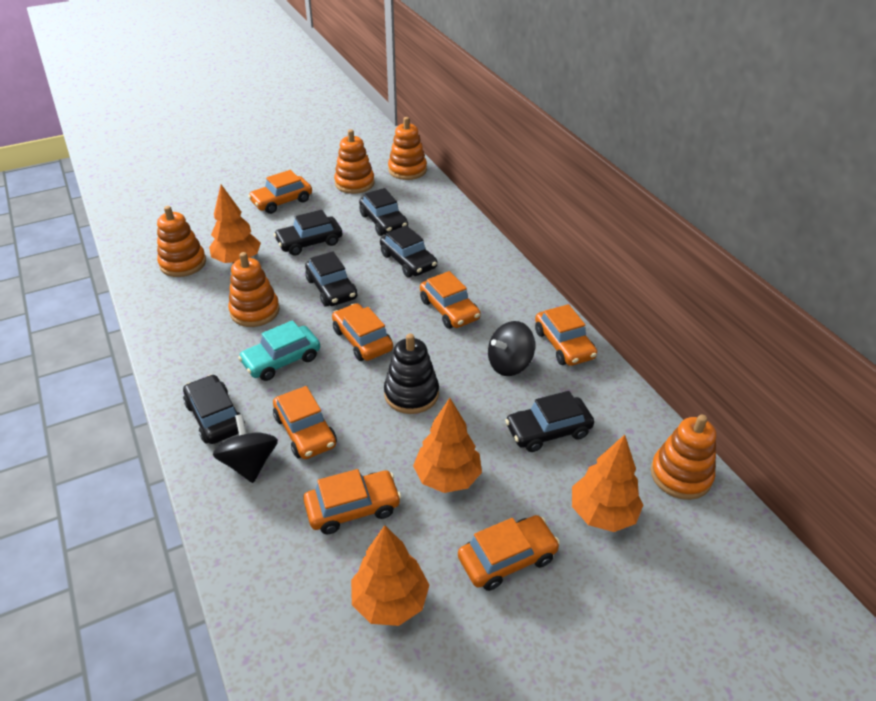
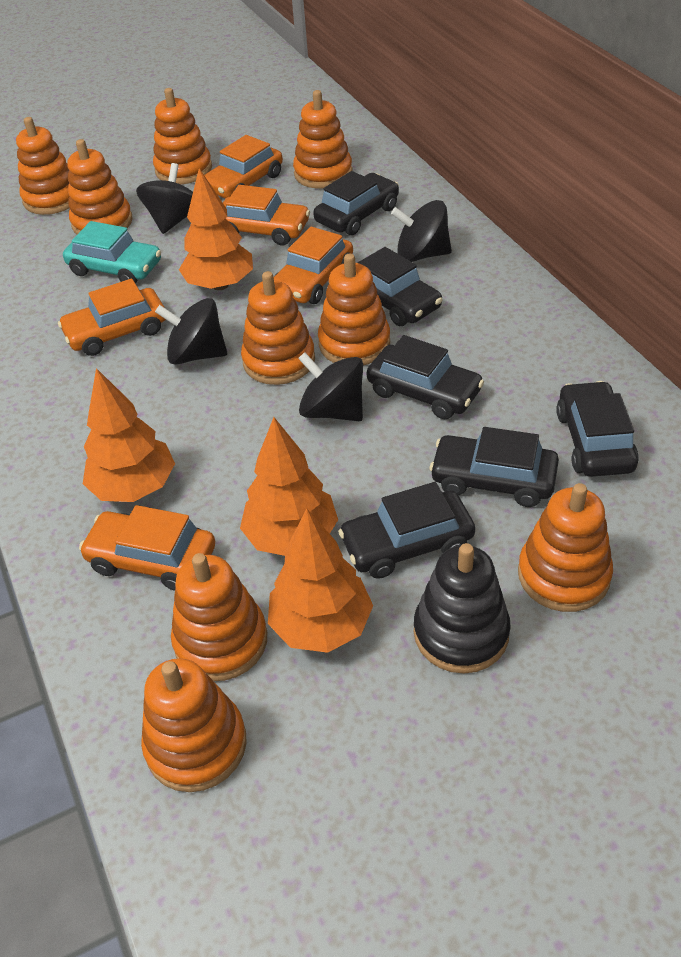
black spinning top: [213,414,278,483] [488,321,535,376] = 2 -> [136,163,193,234] [155,298,227,365] [298,352,363,421] [391,200,452,262] = 4
orange car: [248,170,312,214] [273,386,337,459] [303,469,401,534] [332,303,393,361] [420,271,481,329] [458,515,560,591] [535,304,597,366] = 7 -> [58,279,166,356] [79,505,215,591] [204,135,283,199] [223,185,310,246] [274,227,353,304] = 5
orange stacking toy: [157,206,206,277] [228,252,280,327] [334,129,375,194] [388,117,427,180] [651,415,716,500] = 5 -> [16,117,70,215] [67,139,133,234] [141,658,247,792] [153,88,212,184] [171,553,267,681] [241,271,315,385] [293,90,352,189] [318,254,390,365] [518,483,613,612] = 9

